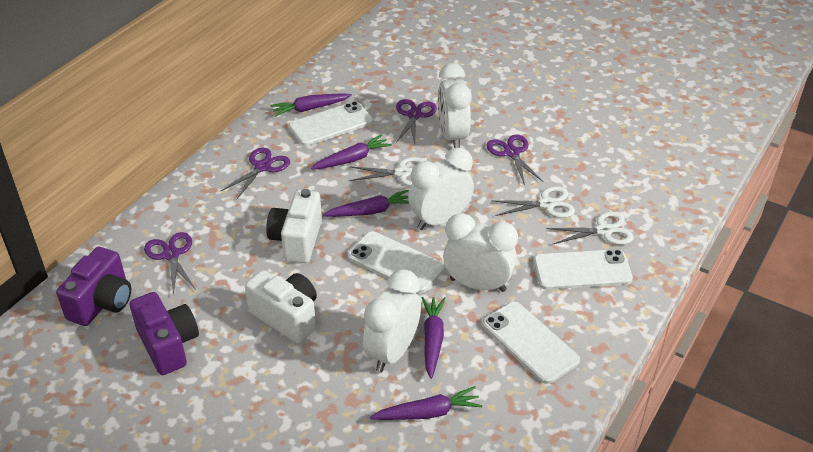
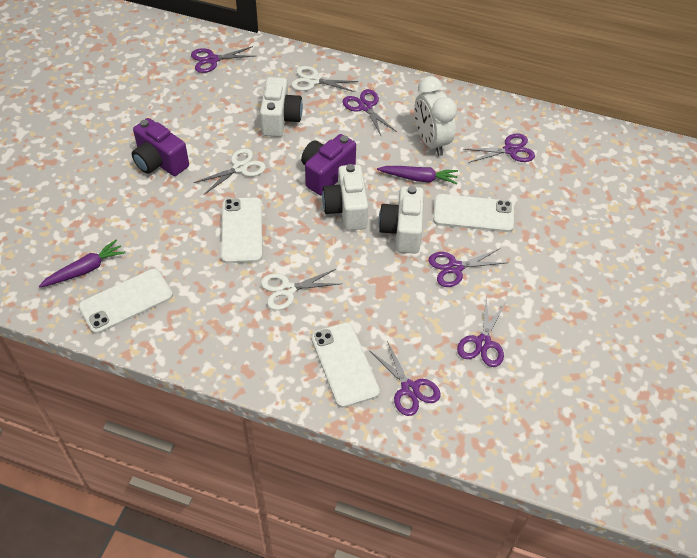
purple carrot: [270,93,352,117] [311,134,392,170] [323,190,409,217] [370,386,482,420] [422,297,446,379] = 5 -> [39,240,125,288] [377,166,458,184] = 2
purple scissors: [144,232,196,295] [221,148,290,199] [396,99,437,144] [487,135,543,185] = 4 -> [191,46,255,73] [343,89,397,137] [369,341,440,416] [428,249,506,287] [457,297,506,367] [463,133,535,163] = 6
white camera: [245,270,317,343] [266,189,322,263] = 2 -> [260,77,303,137] [322,164,368,230] [379,186,424,254] = 3
white clock: [363,269,421,372] [408,148,474,230] [438,63,472,148] [443,213,518,292] = 4 -> [414,76,457,156] = 1

